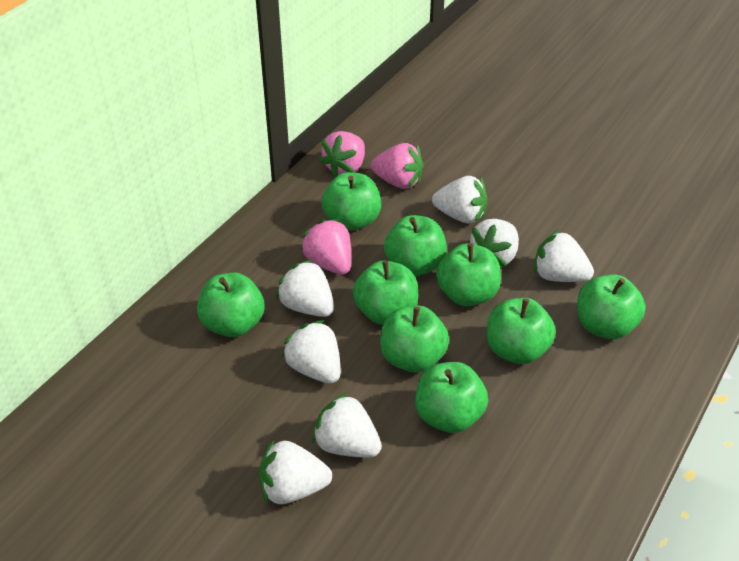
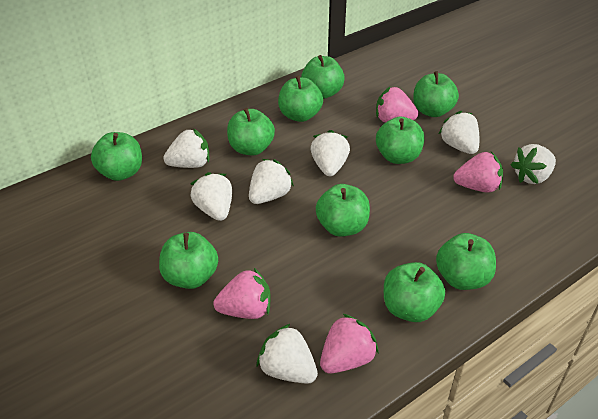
green apple: [197,272,264,337] [321,172,381,231] [353,261,418,325] [380,305,449,373] [384,215,447,276] [415,362,488,433] [436,243,501,306] [487,298,556,364] [577,275,646,339] = 9 -> [91,132,142,181] [159,232,218,289] [227,108,275,156] [278,75,323,122] [301,55,345,99] [316,184,370,237] [376,116,424,164] [384,262,445,322] [413,71,459,117] [436,233,496,290] = 10
pink strawberry: [300,219,351,275] [319,131,365,177] [371,143,424,189] = 3 -> [213,268,270,319] [320,313,379,373] [376,86,418,122] [453,152,503,193] = 4

